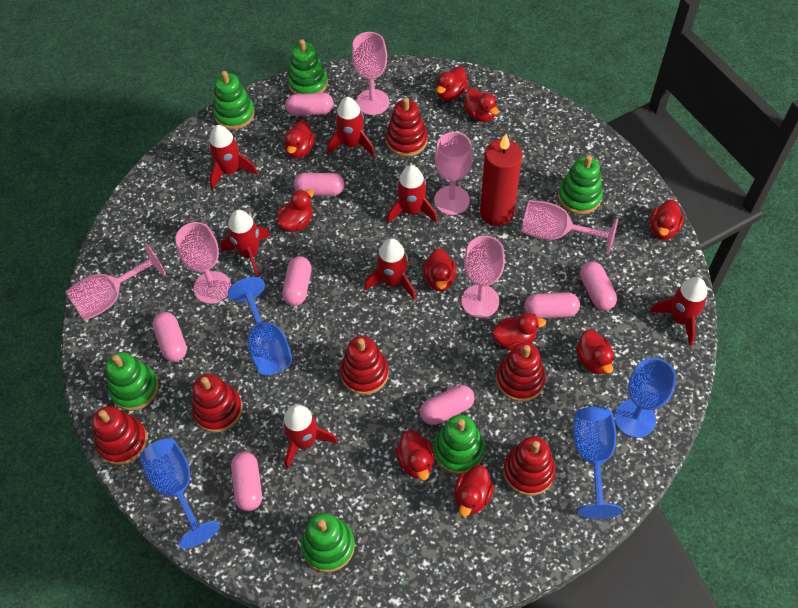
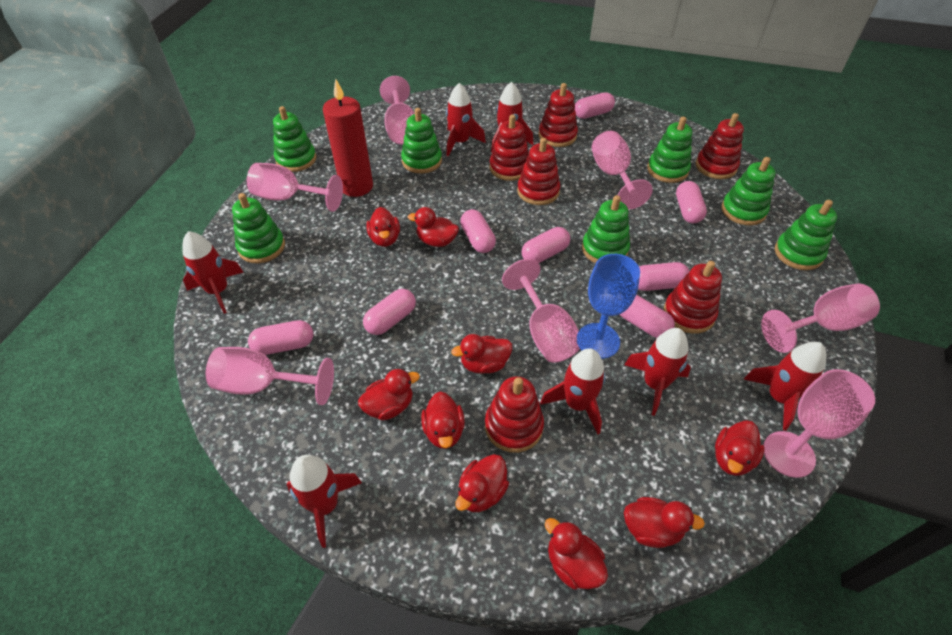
blue goblet: [140,439,220,549] [228,277,292,375] [573,407,623,519] [615,358,676,438] = 4 -> [579,254,640,359] = 1
green stacking toy: [106,352,159,411] [213,71,255,130] [287,39,328,94] [301,513,355,572] [434,415,484,474] [558,155,603,214] = 6 -> [232,193,285,263] [273,106,316,172] [401,108,442,173] [582,195,630,263] [647,117,692,183] [721,157,776,225] [775,200,837,270] = 7
pink goblet: [65,243,166,321] [175,222,231,304] [352,32,389,115] [434,132,473,215] [462,236,505,318] [521,200,618,255] = 6 -> [206,347,334,405] [247,163,343,212] [380,76,415,145] [502,259,583,362] [592,131,653,209] [761,283,880,353] [763,369,875,478] = 7
red duck: [277,190,314,232] [284,120,315,158] [396,430,434,480] [423,248,456,291] [436,67,468,101] [454,465,494,517] [463,88,499,122] [492,313,546,350] [576,329,614,374] [650,200,684,240] = 10 -> [358,369,420,421] [367,207,400,247] [408,207,459,247] [421,391,465,449] [451,334,512,374] [456,454,509,512] [545,518,608,590] [624,497,705,548] [715,420,764,476] = 9

